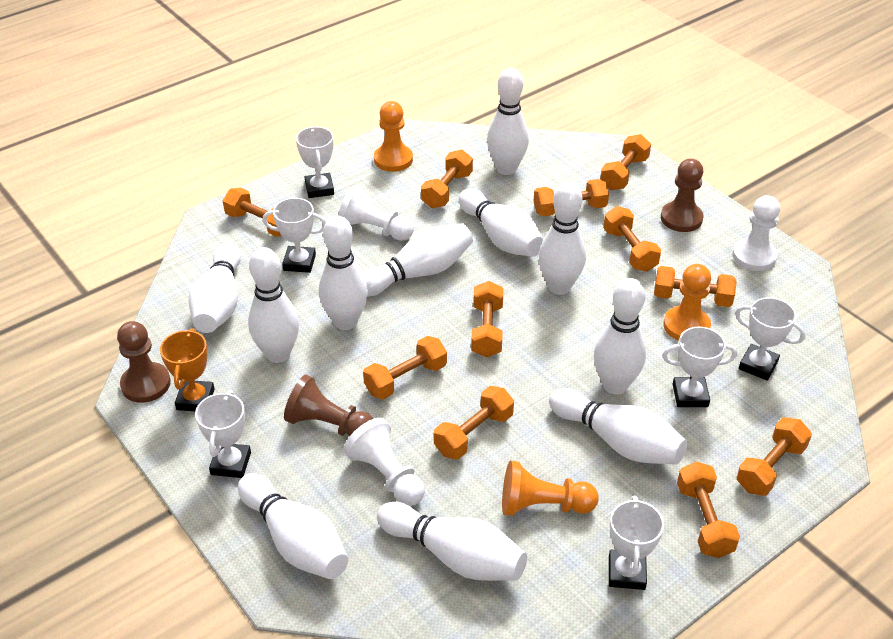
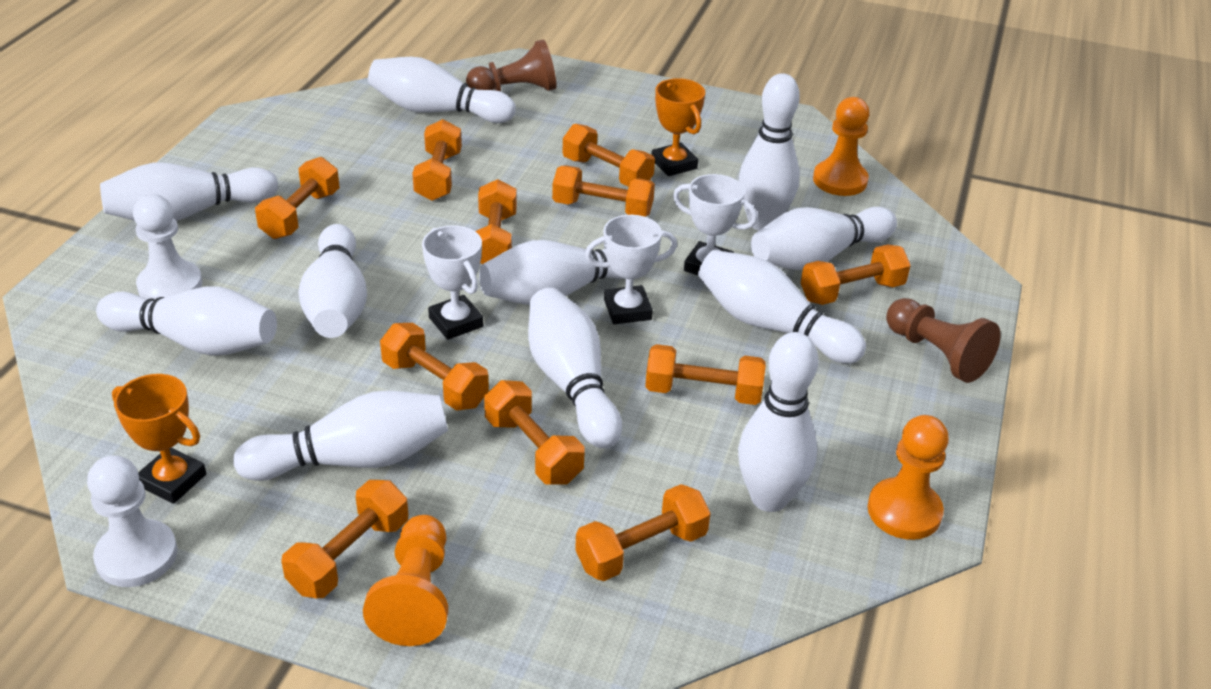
brown pawn: [117,321,171,403] [284,375,373,436] [661,158,703,232] = 3 -> [466,39,556,92] [886,298,1001,383] = 2
orange trophy: [160,328,215,411] = 1 -> [112,374,206,504] [652,78,705,176] = 2
white pawn: [338,186,414,241] [344,418,425,506] [732,195,780,271] = 3 -> [87,455,178,587] [133,194,203,299] = 2
white trophy: [195,390,251,478] [262,198,326,273] [296,127,334,198] [609,496,664,590] [662,327,737,407] [735,297,806,381] = 6 -> [422,225,483,340] [585,215,677,324] [673,174,758,275] = 3

